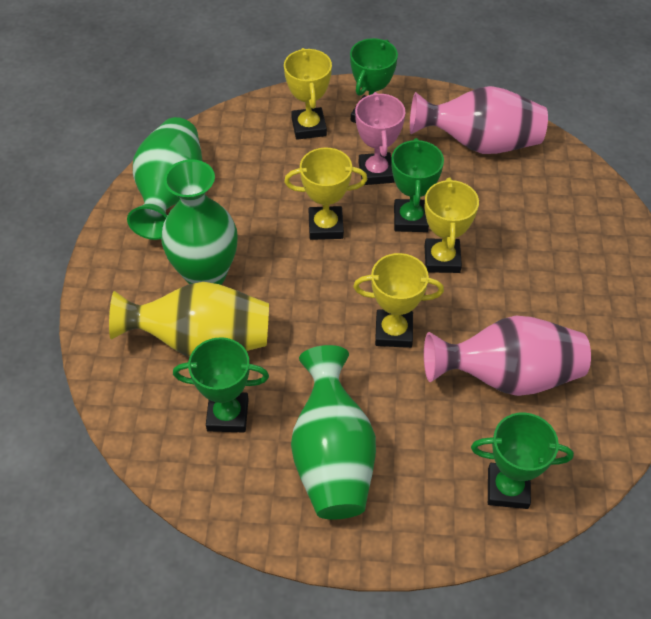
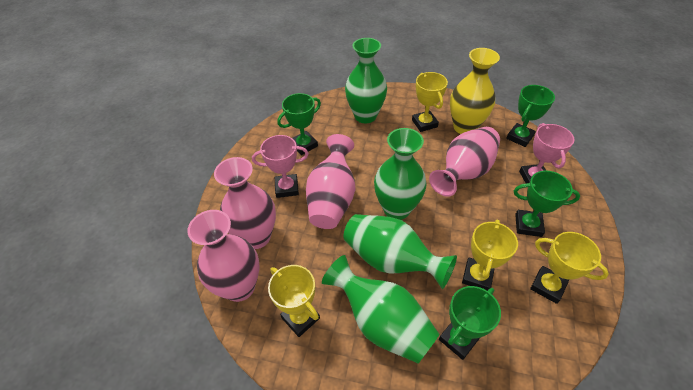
green vase: [127,117,202,240] [161,159,238,285] [291,345,376,520] = 3 -> [322,255,440,363] [343,214,457,289] [345,38,387,123] [374,128,427,220] = 4
pink trophy: [355,92,405,185] = 1 -> [252,135,309,198] [519,123,575,183] = 2
pink vase: [410,86,548,154] [424,316,591,396] = 2 -> [187,210,260,302] [214,157,276,249] [306,134,355,229] [429,127,500,197] = 4

